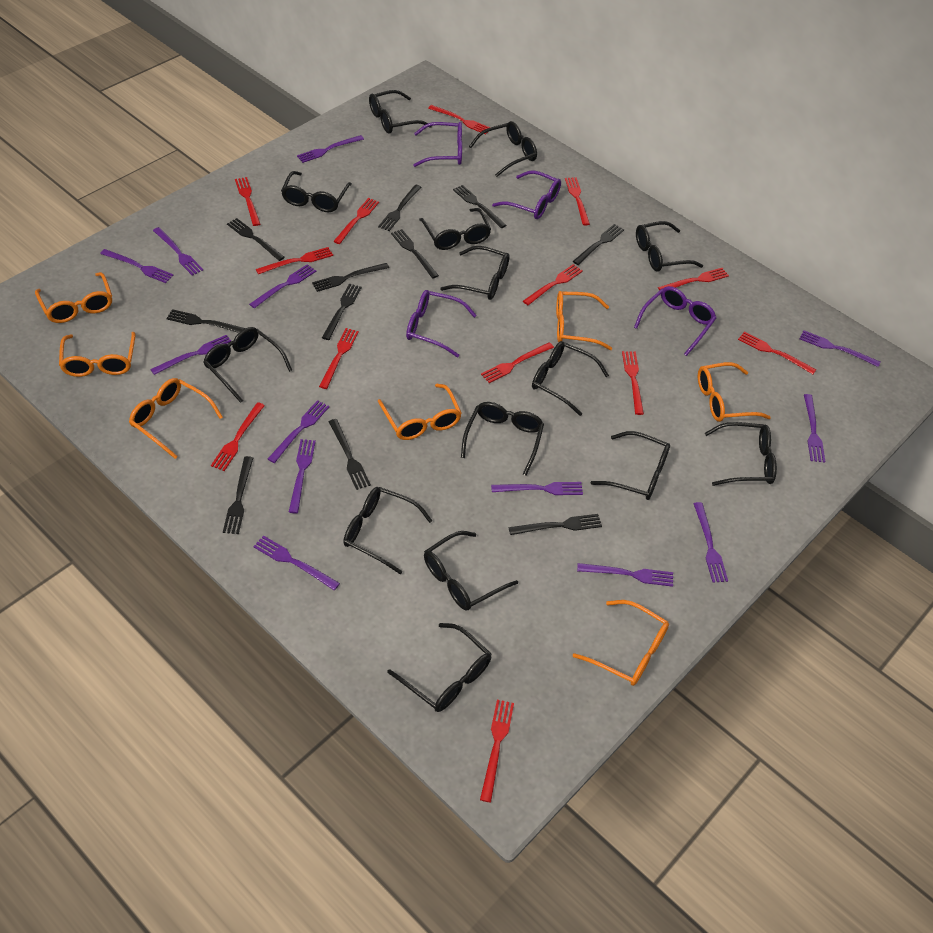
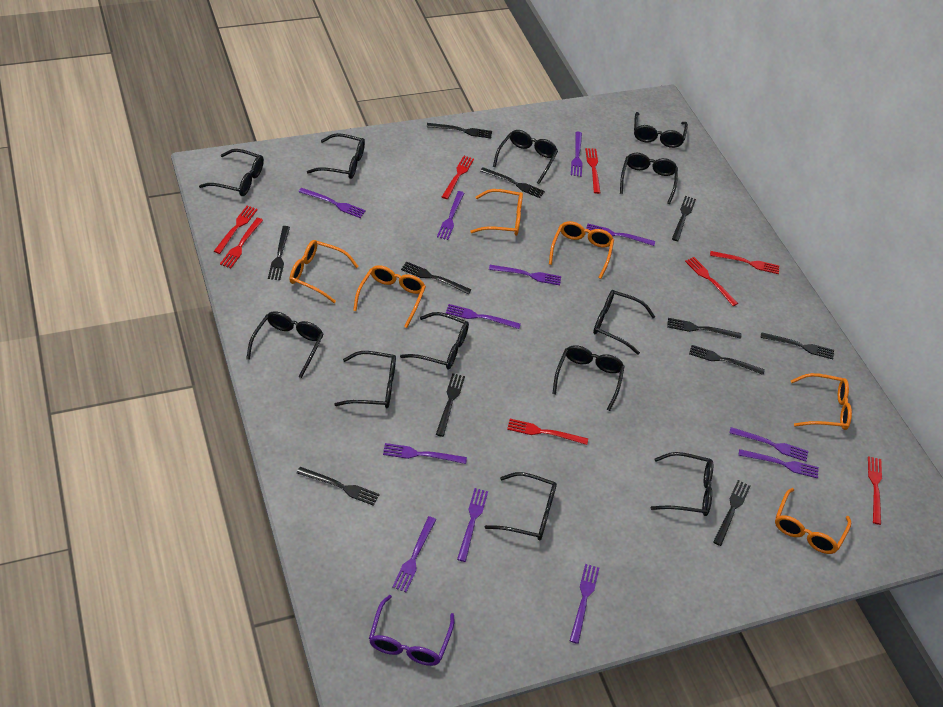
black glasses: [203,327,292,403] [281,171,352,212] [343,487,433,574] [369,90,432,134] [387,623,491,712] [419,208,491,250] [424,531,518,611] [440,246,510,300] [461,402,544,476] [469,121,537,177] [532,341,609,416] [591,431,670,500] [636,221,703,272] [705,422,777,486] = 14 -> [199,149,264,196] [246,311,324,378] [307,133,365,179] [334,351,396,408] [400,312,469,370] [485,472,557,540] [493,130,558,184] [552,345,625,411] [593,290,655,355] [620,153,678,204] [634,112,688,148] [651,452,713,516] = 12
orange glasses: [35,272,112,323] [59,332,136,377] [129,378,223,459] [378,384,462,440] [556,291,612,350] [573,600,669,686] [698,362,771,422] = 7 -> [289,240,359,303] [353,265,426,328] [470,189,523,236] [549,221,614,279] [775,488,851,554] [791,373,852,430] = 6
purple fork: [100,249,173,283] [150,335,231,375] [153,227,203,276] [249,264,316,308] [253,535,340,590] [268,400,329,463] [289,439,316,514] [297,135,364,163] [491,482,583,495] [577,563,673,587] [693,502,728,583] [799,330,880,367] [804,394,826,462] = 13 -> [299,188,366,218] [383,443,467,464] [392,516,436,592] [437,191,464,240] [446,304,521,329] [457,488,488,562] [489,265,561,285] [570,564,599,644] [571,132,583,177] [586,224,655,246] [729,427,808,462] [739,449,819,478] = 12
purple glasses: [406,290,477,357] [413,122,462,167] [492,170,561,219] [634,286,716,356] = 4 -> [369,595,454,666] = 1
red fork: [211,402,265,471] [235,177,260,226] [256,247,333,274] [319,328,359,389] [333,198,379,244] [428,105,490,135] [480,700,514,802] [481,342,554,383] [523,264,583,305] [565,177,590,225] [622,351,644,415] [658,268,729,291] [738,331,816,374] = 13 -> [214,205,258,254] [220,218,263,268] [442,156,474,199] [507,419,588,445] [585,148,601,194] [685,257,738,306] [710,251,780,274] [868,456,882,525] = 8

